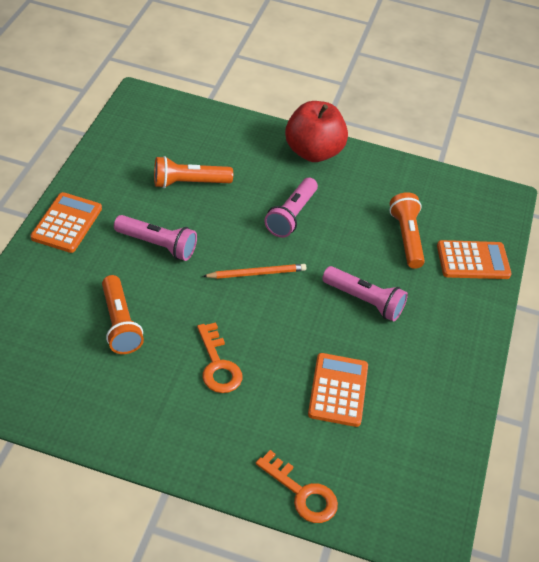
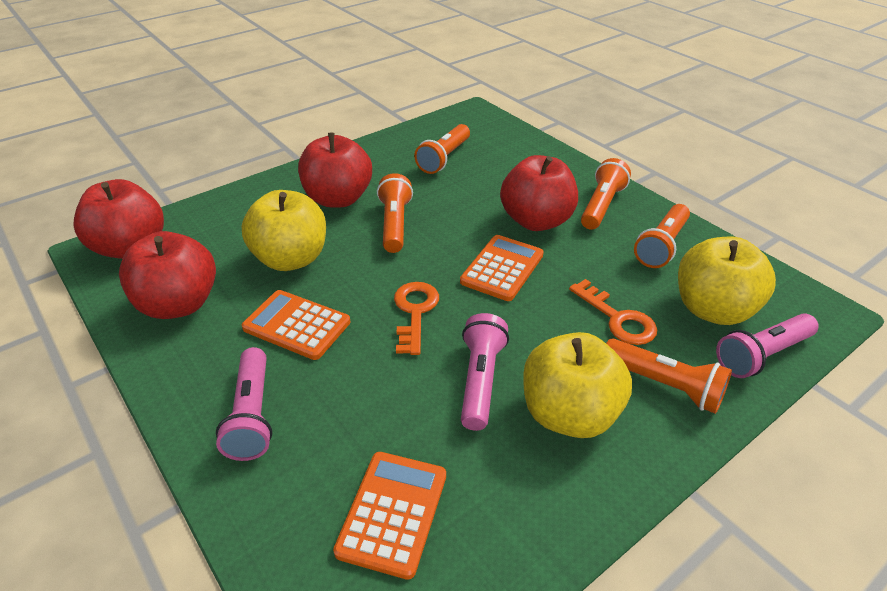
orange flashlight: [102,275,144,354] [154,156,233,188] [389,192,425,269] = 3 -> [377,173,413,253] [414,124,470,174] [581,158,631,230] [606,338,732,414] [634,204,690,268] = 5
orange pencil: [203,264,306,279] = 1 -> none = 0
red apple: [285,101,348,162] = 1 -> [73,179,164,259] [119,231,216,319] [298,133,372,208] [500,155,578,231] = 4
yellow apple: none = 0 -> [242,190,326,271] [523,332,632,438] [678,237,776,325] = 3

